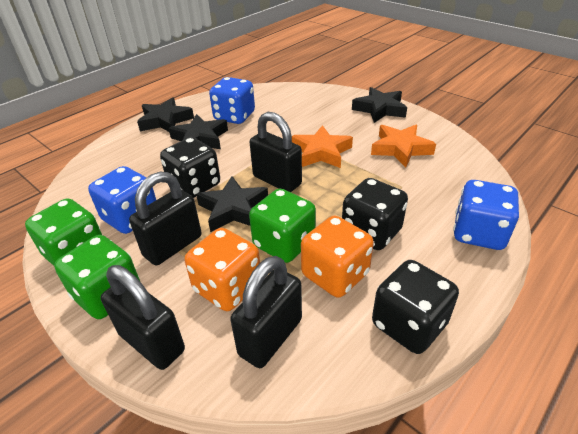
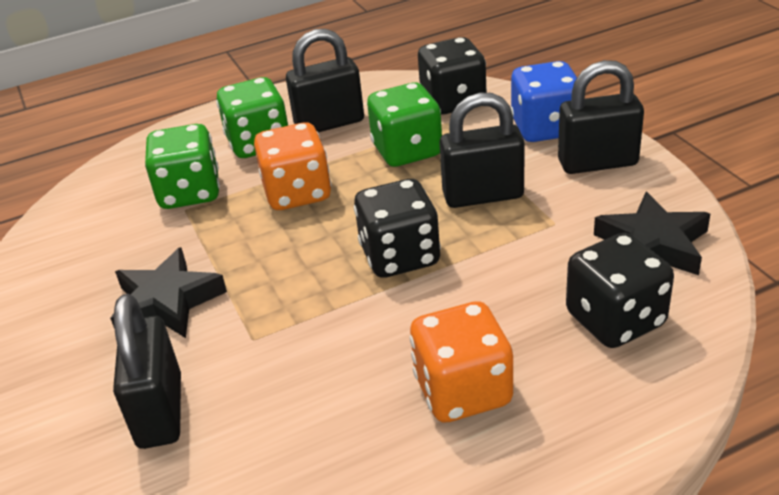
black star: [137,97,194,132] [169,114,228,149] [196,176,268,232] [352,87,407,123] = 4 -> [110,247,227,338] [594,192,710,275] = 2
blue dice: [88,166,156,234] [209,77,255,124] [453,180,519,250] = 3 -> [511,61,577,142] = 1
orange star: [292,125,353,168] [371,125,436,168] = 2 -> none = 0

